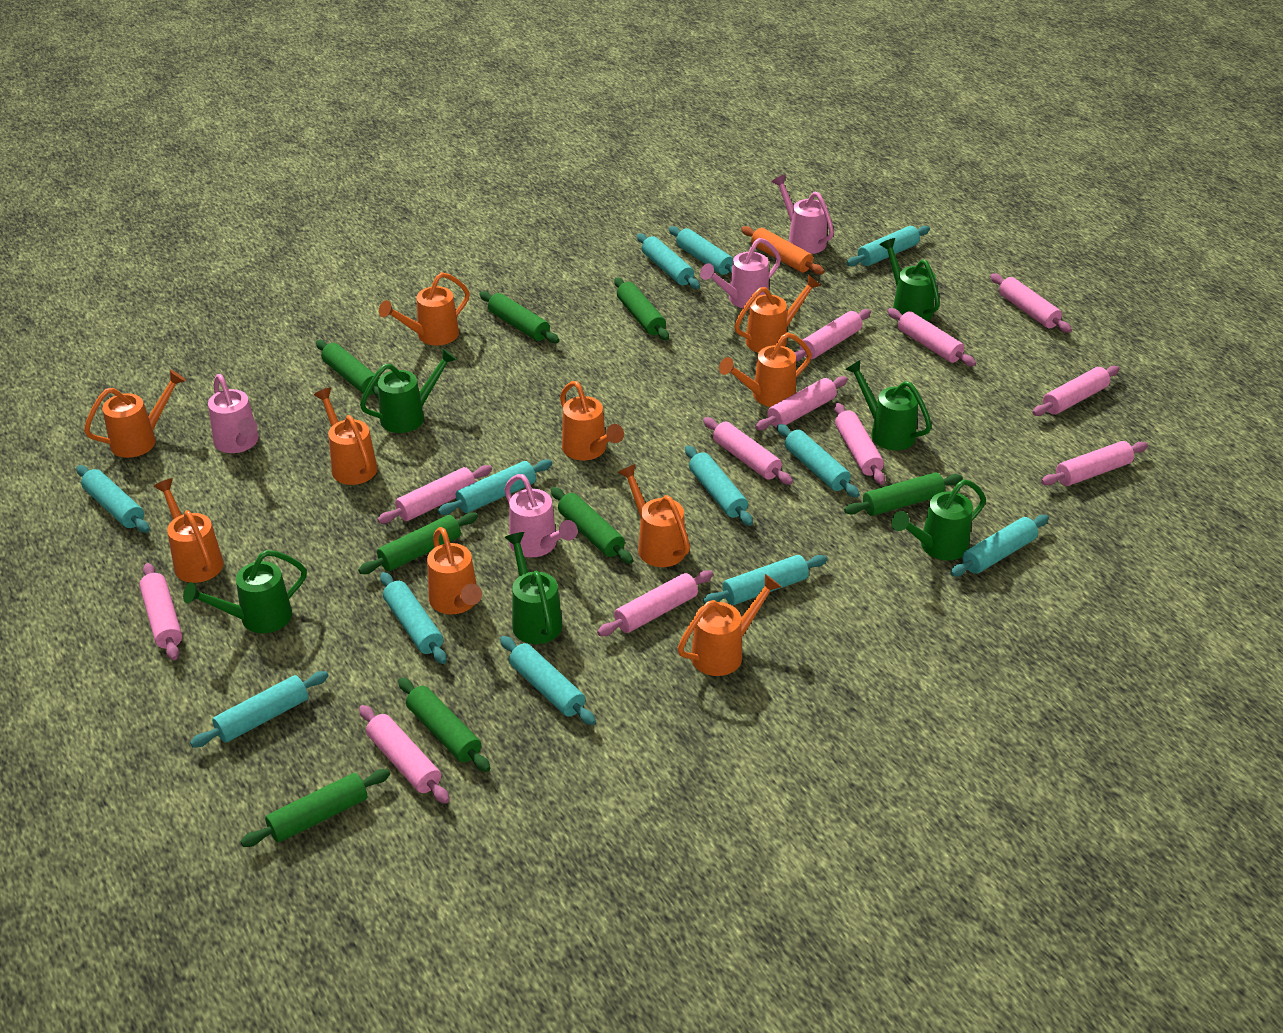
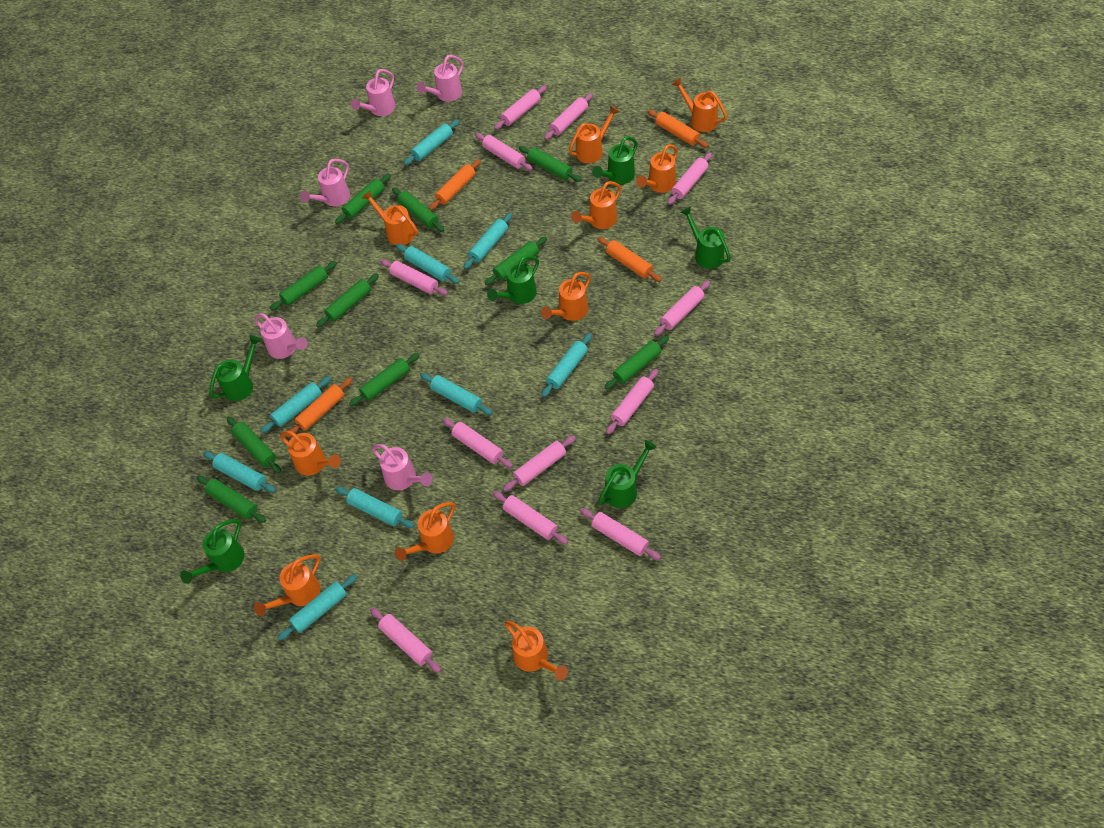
green rolling pin: [240,769,390,847] [316,340,379,398] [358,512,478,574] [398,677,490,772] [479,291,559,343] [551,487,633,564] [614,277,669,340] [844,472,963,516] = 8 -> [197,476,266,523] [227,416,281,473] [270,261,337,311] [316,274,379,327] [335,174,391,224] [349,353,420,406] [392,188,444,232] [485,237,547,285] [519,146,581,182] [605,336,669,390] = 10
orange rolling pin: [741,226,824,274] = 1 -> [286,377,352,438] [429,159,481,210] [598,237,662,282] [647,110,709,148] = 4
pink watering can: [208,374,258,453] [504,474,578,557] [700,238,781,308] [772,175,834,254] = 4 -> [255,313,308,359] [300,159,350,206] [351,69,396,116] [372,444,432,490] [417,55,463,102] = 5
turquoise rolling pin: [76,465,150,533] [190,671,329,748] [380,572,447,664] [438,459,552,515] [500,636,596,725] [637,233,700,289] [669,226,733,275] [685,445,753,526] [703,555,827,605] [777,424,860,498] [847,226,930,266] [950,515,1049,577] = 12 -> [203,451,276,493] [260,376,331,433] [278,574,357,640] [335,487,414,528] [396,244,459,284] [404,120,459,165] [420,373,493,415] [464,213,513,269] [541,333,592,397] = 9

